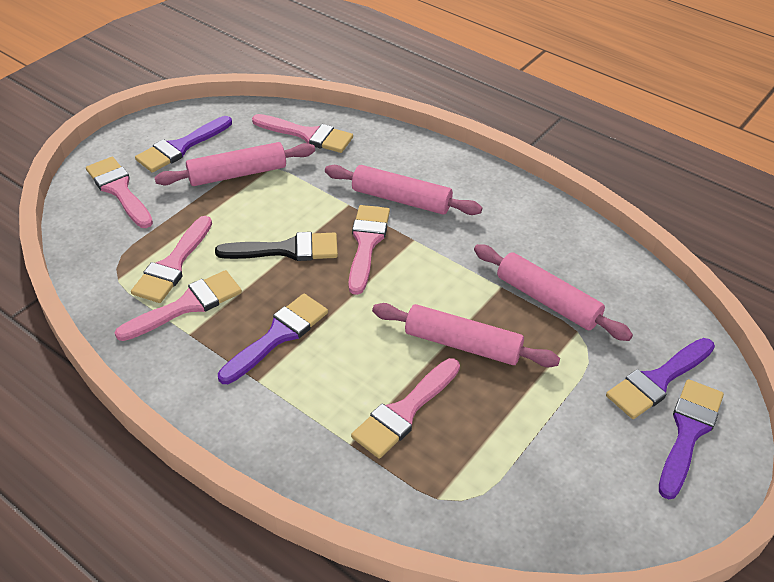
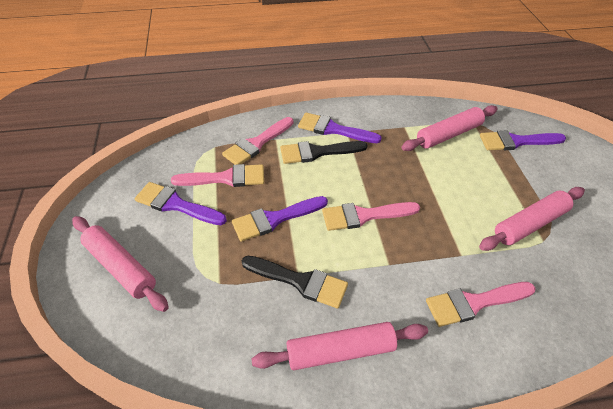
black brush: [215,232,338,261] = 1 -> [242,256,348,309] [280,141,368,164] = 2
pink brush: [86,157,153,228] [115,270,242,341] [131,216,212,303] [252,114,353,153] [349,205,390,295] [351,358,460,458] = 6 -> [171,164,264,187] [222,117,294,165] [322,202,420,231] [426,282,536,327] = 4

